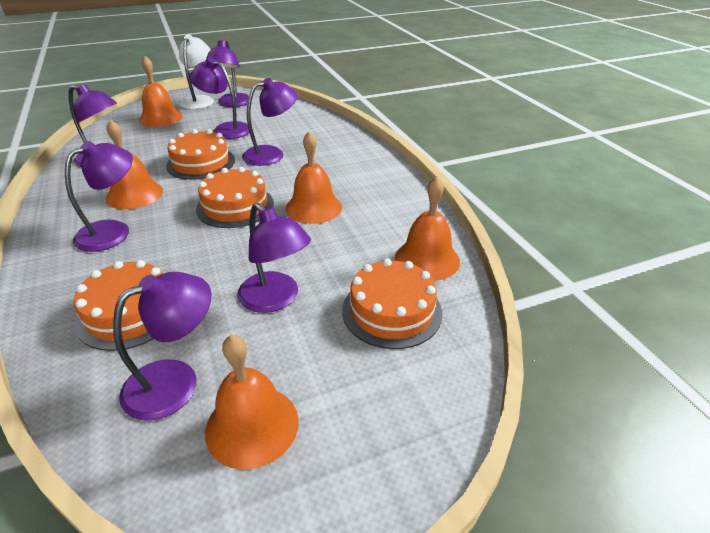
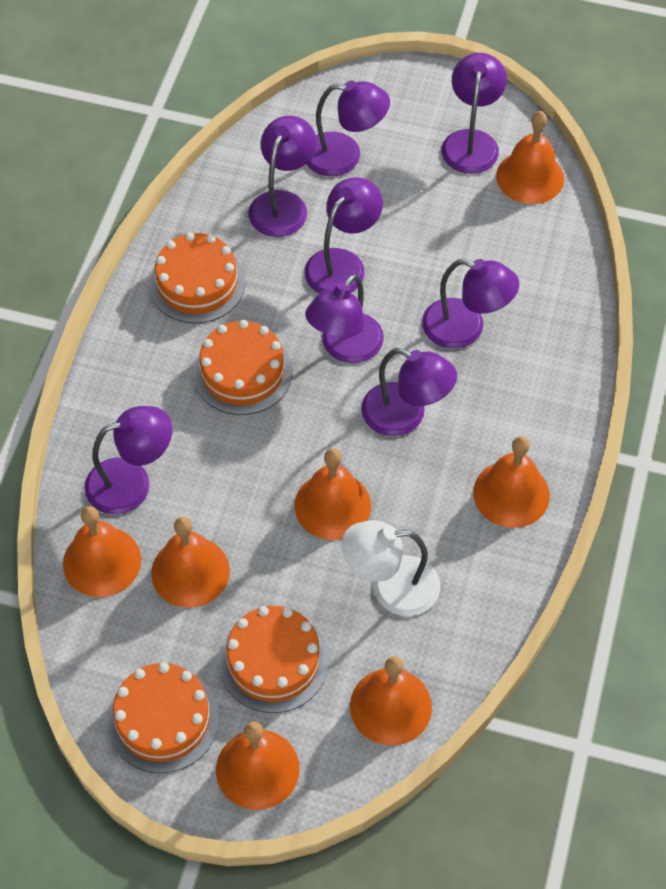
orange bell: [106,119,163,209] [139,56,183,127] [205,334,299,470] [286,131,342,224] [395,177,460,281] = 5 -> [63,506,141,597] [151,517,230,608] [216,722,300,810] [295,448,371,540] [350,656,432,746] [473,436,550,528] [496,111,564,204] = 7
purple lamp: [65,141,133,252] [68,84,117,167] [113,272,212,421] [190,58,250,139] [206,39,249,107] [237,203,311,313] [242,78,297,166] = 7 -> [84,406,172,515] [249,116,316,237] [305,177,383,294] [305,274,384,363] [306,81,390,176] [361,348,457,436] [422,259,519,349] [442,53,507,174] = 8

